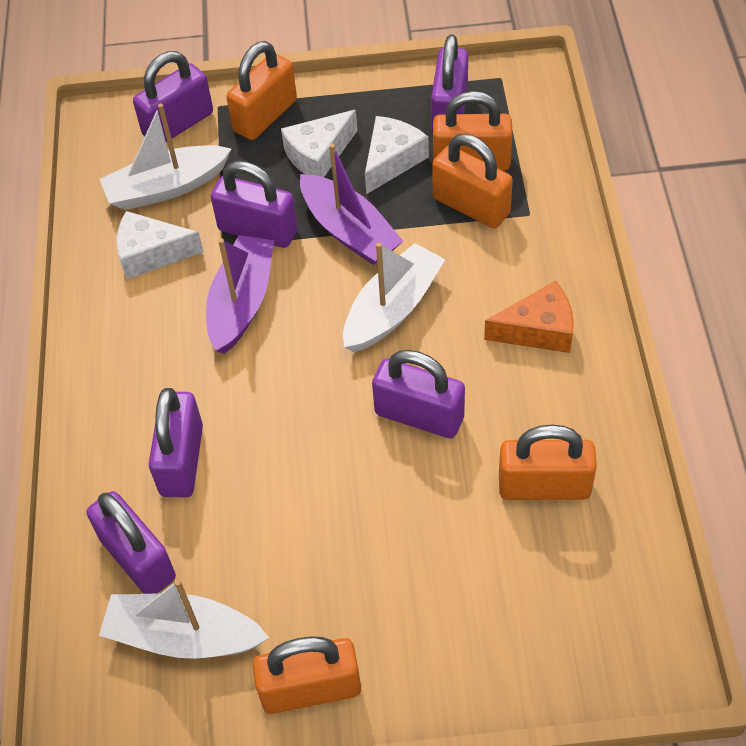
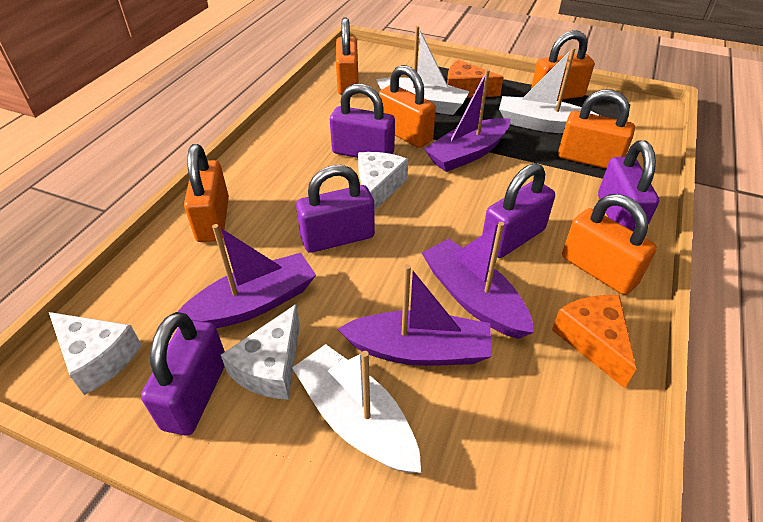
orange cheese: [484,281,574,353] = 1 -> [447,60,504,98] [552,295,636,388] = 2
orange padlock: [226,41,297,140] [253,636,361,714] [432,134,513,228] [433,91,513,171] [499,425,597,500] = 5 -> [184,144,229,242] [336,18,359,95] [378,65,436,148] [531,30,594,100] [558,89,635,169] [562,194,657,295] = 6
purple boat: [206,235,274,354] [300,144,403,265] = 2 -> [178,224,316,328] [338,264,492,366] [422,222,534,339] [424,69,510,172] = 4
purple padlock: [86,491,176,594] [133,51,213,142] [149,388,203,497] [211,161,298,248] [372,350,465,438] [431,34,468,132] = 6 -> [141,312,225,436] [296,165,375,253] [330,84,395,158] [482,163,555,258] [598,140,659,231] = 5

